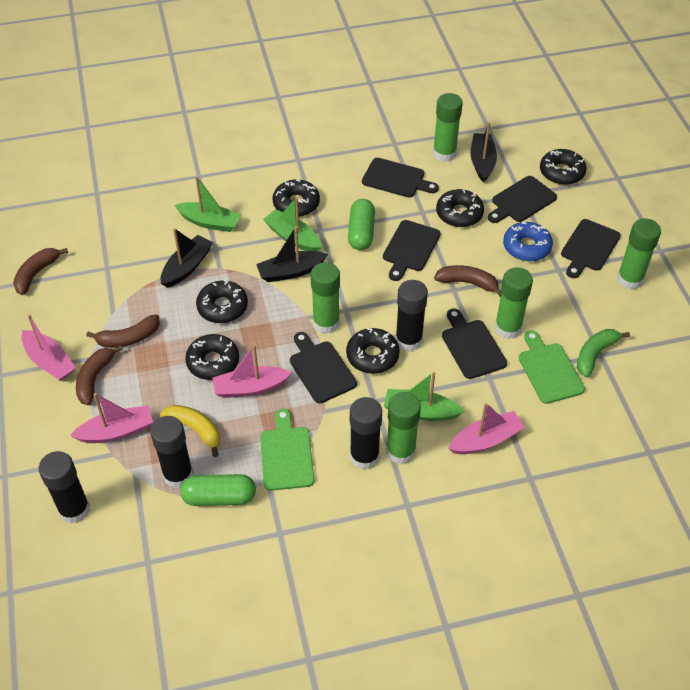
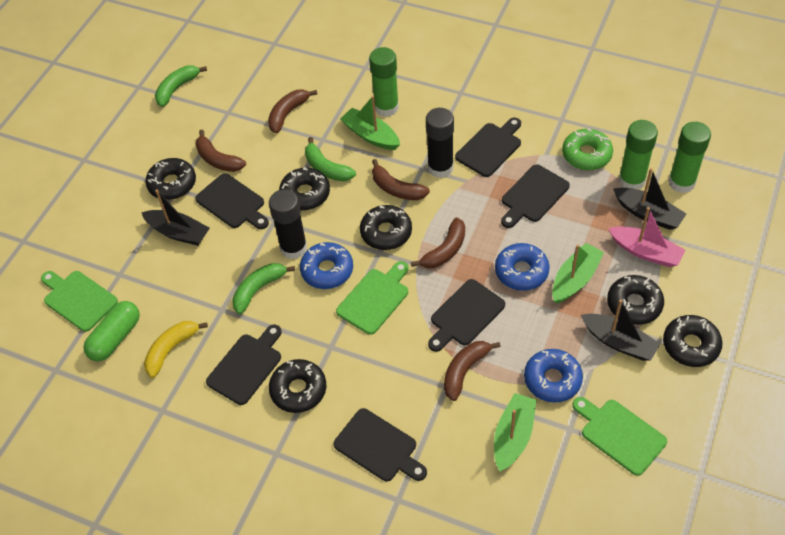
black glue stick: [39,451,90,524] [150,416,193,488] [350,397,382,470] [395,280,428,351] = 4 -> [269,189,307,259] [426,108,454,178] = 2
blue donut: [503,221,553,261] = 1 -> [300,242,353,289] [495,243,550,291] [524,349,583,403] = 3
brown banana: [13,248,68,295] [76,345,123,405] [86,314,160,348] [434,265,502,297] = 4 -> [195,129,246,172] [268,89,317,133] [372,159,430,200] [411,217,465,268] [444,341,501,401] = 5
green banana: [577,329,630,378] = 1 -> [155,66,207,107] [232,263,295,314] [305,137,356,181] = 3
green capsule: [180,474,256,506] [348,199,375,250] = 2 -> [83,301,140,361] = 1
green cutting board: [260,409,314,491] [519,330,585,404] = 2 -> [41,271,118,332] [336,261,409,335] [572,397,667,476] = 3
green donut: none = 0 -> [562,128,613,170] = 1
green glue stick: [311,262,340,334] [386,392,421,464] [433,93,463,162] [495,267,533,339] [617,218,661,290] = 5 -> [369,47,399,117] [618,120,658,190] [668,122,711,193] = 3
pink boat: [22,315,76,381] [70,393,153,443] [213,344,292,398] [448,403,525,454] = 4 -> [608,207,685,267] = 1

